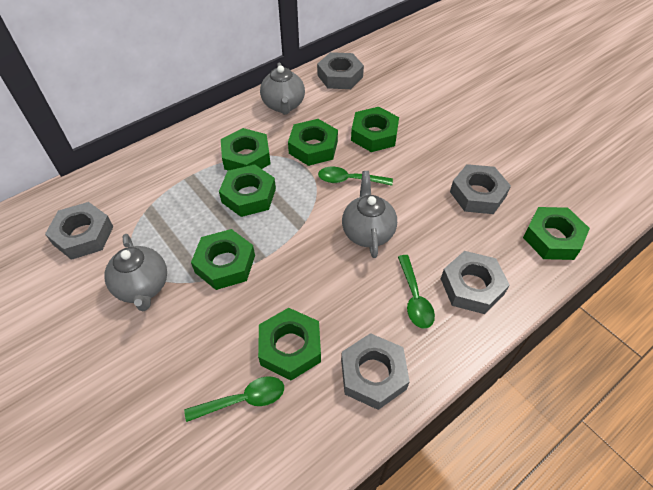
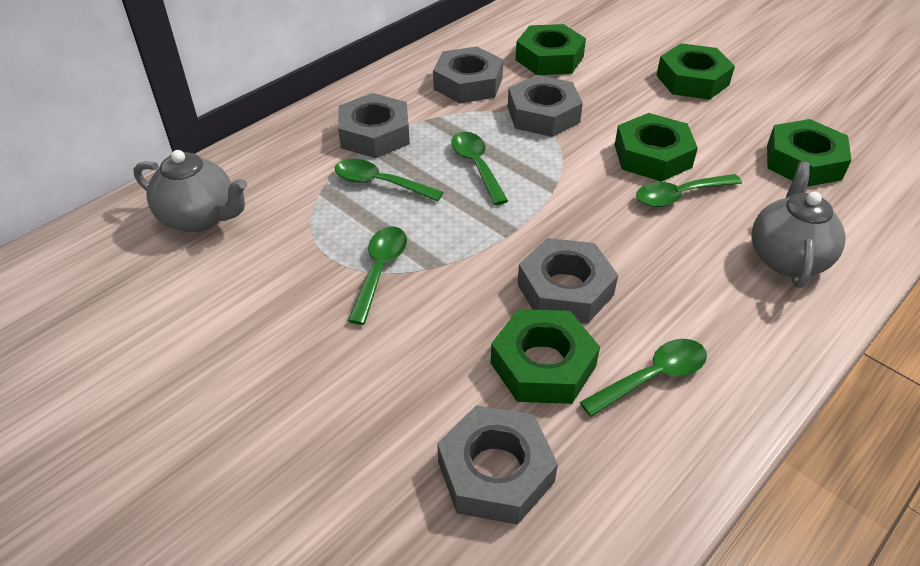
green nut: [191,229,255,290] [219,164,276,217] [221,128,271,171] [258,308,321,381] [288,119,338,166] [351,107,399,152] [523,207,590,260] = 7 -> [491,309,600,404] [515,24,586,75] [615,113,698,182] [656,43,735,100] [767,119,852,187] = 5
green spoon: [184,376,284,422] [318,167,393,186] [398,255,435,329] = 3 -> [335,159,443,201] [348,227,407,325] [451,132,508,205] [580,339,707,417] [636,174,742,207] = 5
grey teapot: [104,234,167,311] [260,62,305,115] [342,171,397,258] = 3 -> [134,150,247,232] [751,162,845,288] = 2

